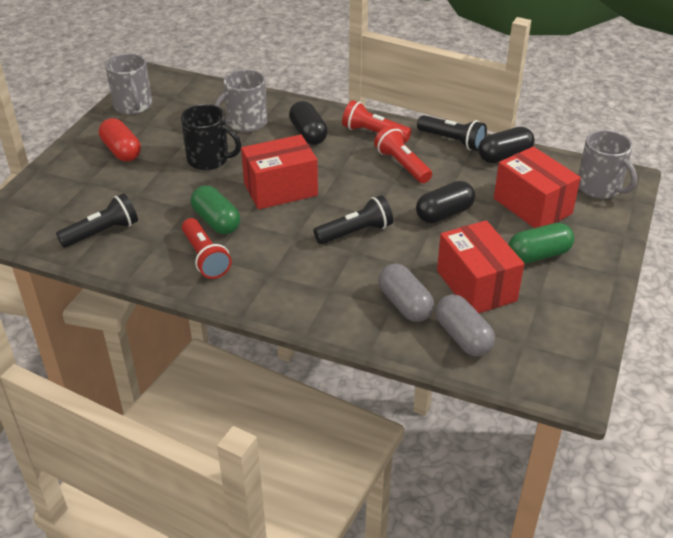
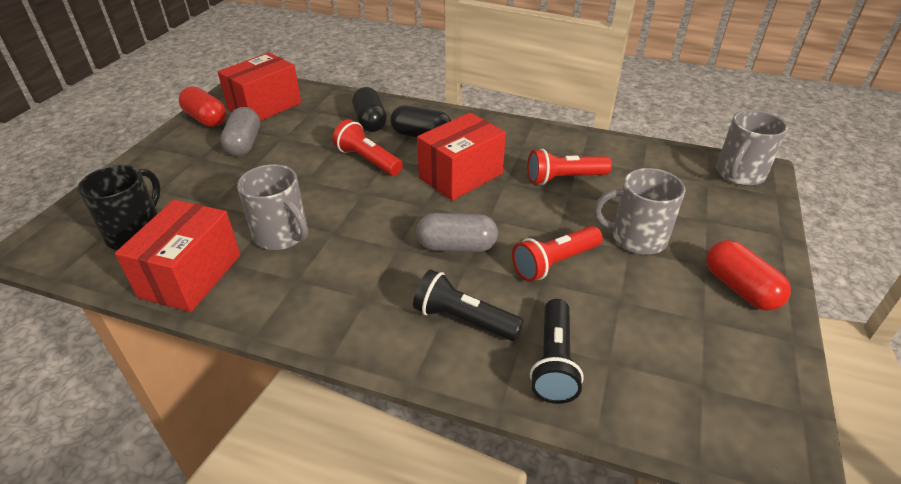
black capsule: [289,101,328,145] [416,181,475,223] [478,127,535,163] = 3 -> [352,87,387,132] [390,105,451,138] = 2
black flashlight: [56,193,138,248] [314,195,393,244] [417,115,487,151] = 3 -> [413,269,523,341] [530,299,584,404] = 2
green capsule: [191,186,240,234] [508,223,574,264] = 2 -> none = 0
red capsule: [99,118,141,162] = 1 -> [179,87,226,127] [707,240,791,310] = 2

